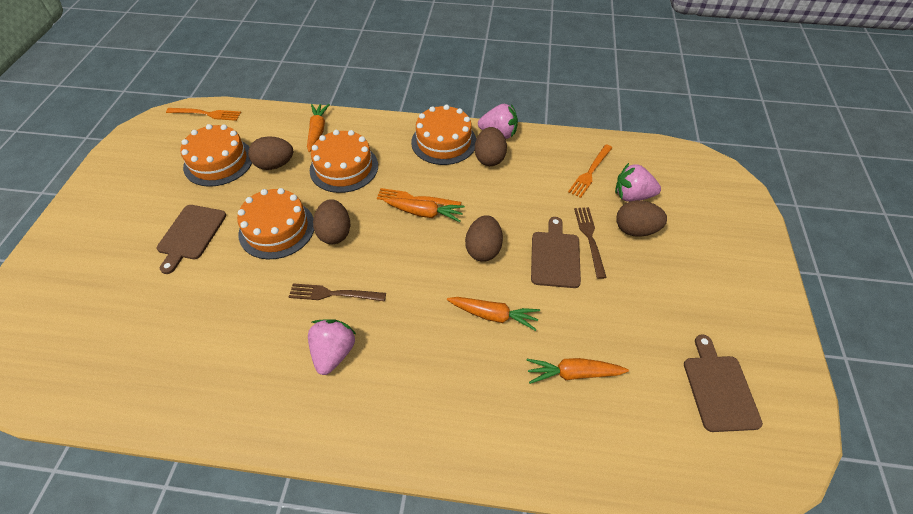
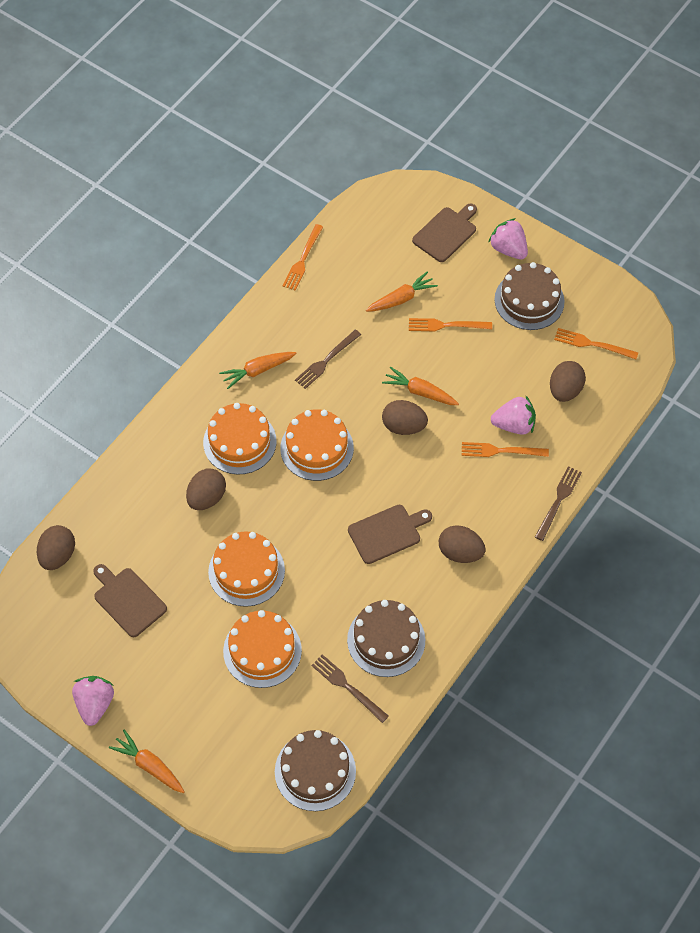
brown cake: none = 0 -> [275,730,356,811] [347,600,425,677] [494,262,564,330] = 3
brown fork: [289,283,386,302] [574,207,607,279] = 2 -> [295,330,361,389] [311,654,389,723] [535,466,582,541] = 3
orange fork: [166,108,241,121] [377,188,461,206] [568,144,612,198] = 3 -> [283,224,323,291] [409,318,492,331] [462,442,549,457] [554,328,638,359] = 4

